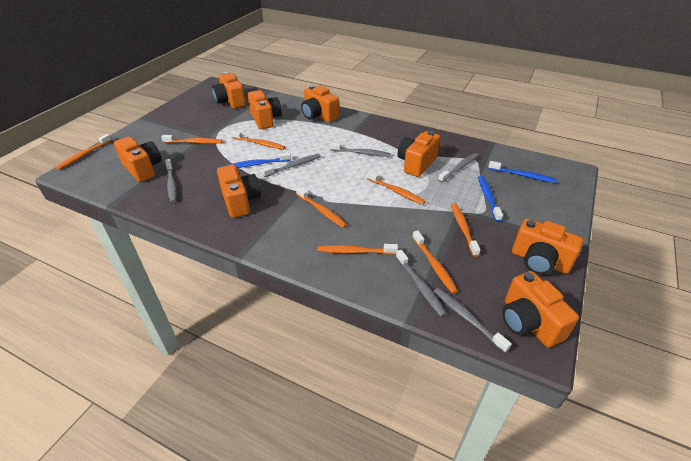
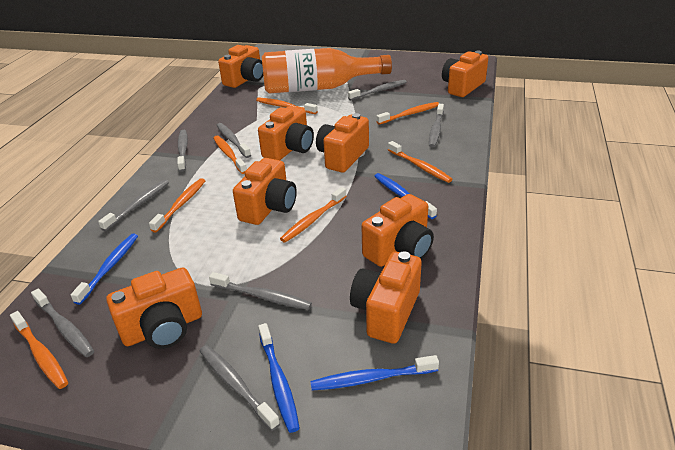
blue toothbrush: [229,152,291,168] [478,176,503,222] [488,161,557,183] = 3 -> [71,233,138,305] [258,323,300,433] [310,355,439,391] [374,173,437,219] = 4
grey toothbrush: [165,159,177,203] [262,154,321,177] [330,142,391,157] [396,250,447,317] [433,288,512,353] [438,153,479,183] = 6 -> [31,288,94,357] [98,180,169,231] [177,130,188,172] [200,345,280,431] [209,272,312,310] [216,123,251,158] [348,80,407,101] [429,104,444,147] = 8
orange bottle: none = 0 -> [262,48,392,93] = 1
orange toothbrush: [56,134,112,170] [161,135,222,144] [231,131,285,150] [296,187,347,228] [318,244,398,254] [367,171,426,205] [412,230,458,294] [451,203,480,257] = 8 -> [10,311,69,389] [149,178,205,233] [213,136,247,174] [256,97,318,114] [280,187,347,243] [376,102,440,125] [388,141,453,183] = 7

